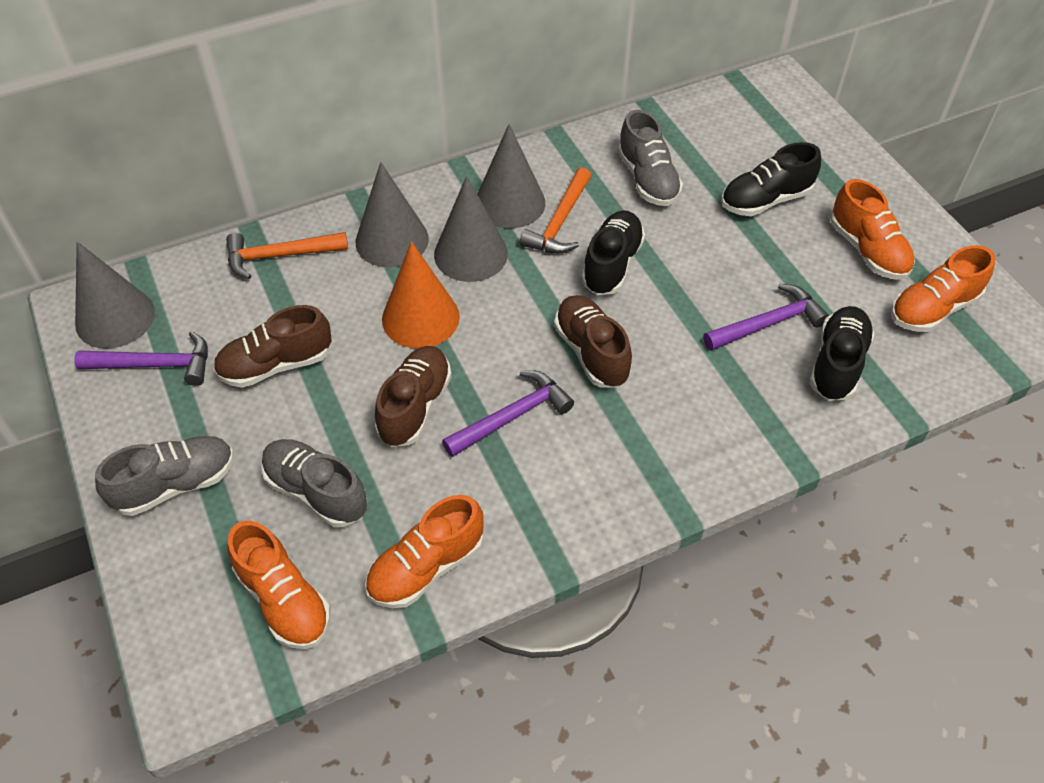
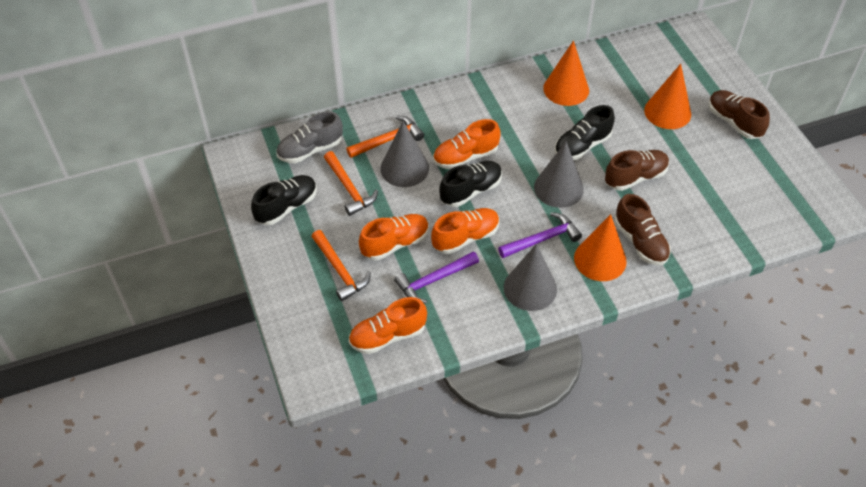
grey cone: [75,241,155,349] [356,162,429,268] [434,176,508,282] [477,124,545,228] = 4 -> [380,121,429,187] [504,244,557,311] [534,141,584,208] = 3
grey shoe: [95,436,234,516] [261,439,368,527] [618,110,683,206] = 3 -> [276,111,343,163] = 1
orange cone: [382,241,460,349] = 1 -> [543,41,589,106] [574,214,627,281] [644,64,691,129] = 3
orange hammer: [226,232,348,279] [520,167,591,254] = 2 -> [312,230,371,301] [324,151,378,216] [346,116,424,158] = 3
purple hammer: [74,331,208,386] [442,370,574,457] [703,284,829,351] = 3 -> [394,251,479,304] [498,212,582,258] = 2

